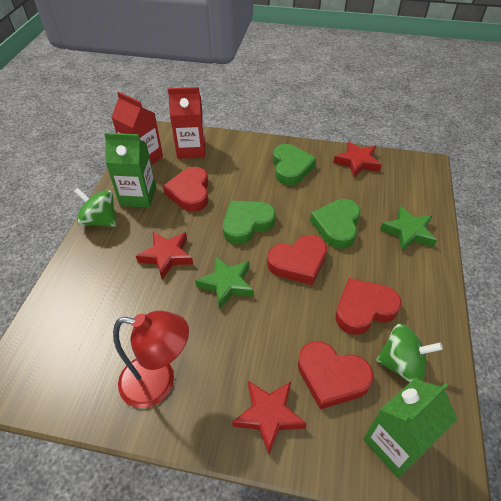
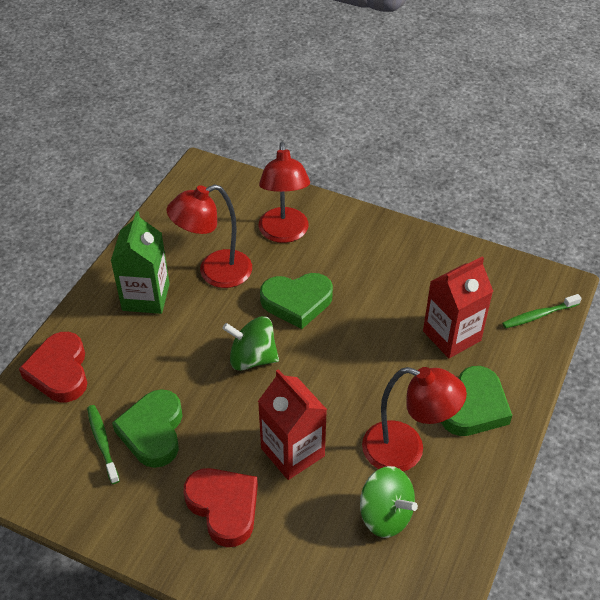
green carton: [104,133,156,207] [363,379,457,478] = 2 -> [111,211,170,314] = 1
green star: [195,256,254,310] [380,206,437,251] = 2 -> none = 0
green toothbrush: none = 0 -> [87,405,120,484] [502,294,582,329] = 2
red heart: [163,167,208,212] [267,235,327,285] [298,341,374,409] [336,278,402,335] = 4 -> [19,332,87,402] [184,468,258,547] = 2
red lamp: [113,311,189,408] = 1 -> [167,184,252,288] [258,142,310,243] [362,367,467,472] = 3
red star: [136,232,193,279] [232,381,307,455] [333,141,382,177] = 3 -> none = 0

